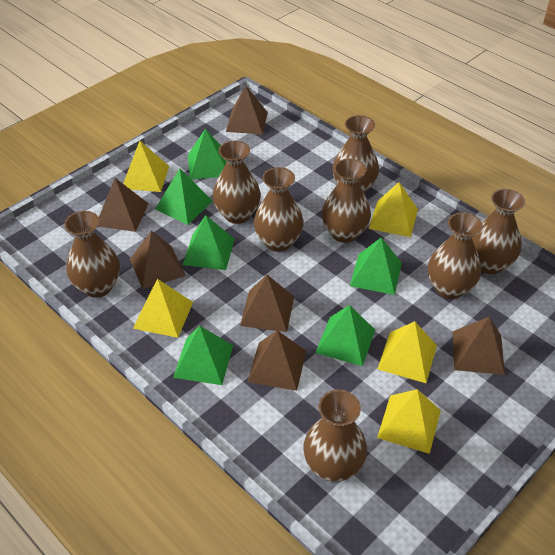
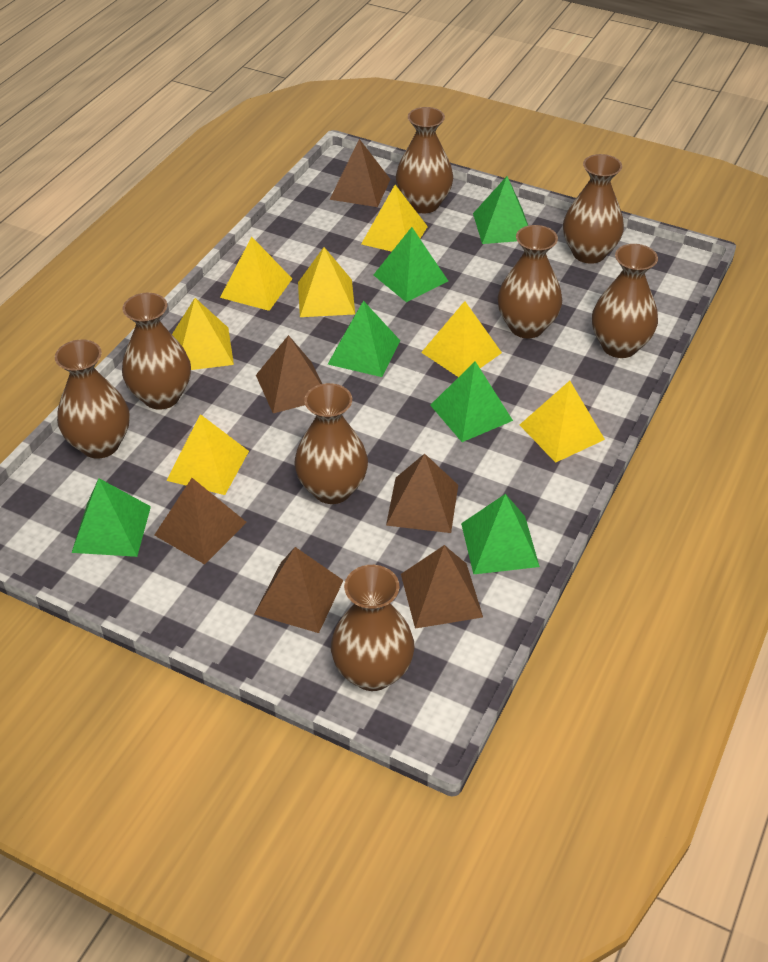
yellow pyramid: [123,141,169,192] [133,279,193,338] [369,182,418,237] [377,389,441,454] [378,321,437,383] = 5 -> [167,414,249,495] [172,298,234,370] [220,237,293,311] [298,247,355,317] [361,185,428,252] [421,301,502,377] [520,381,605,463] = 7

